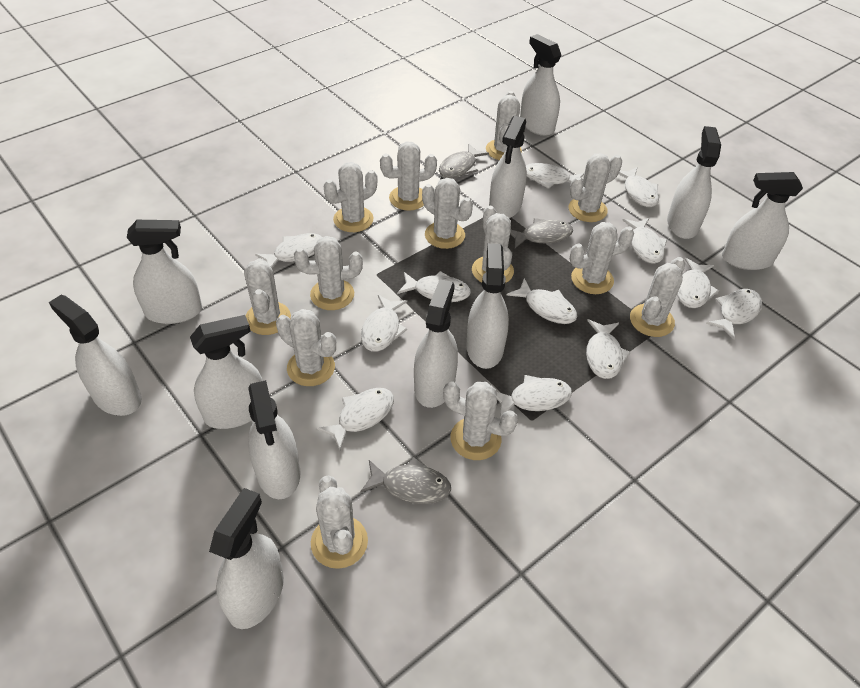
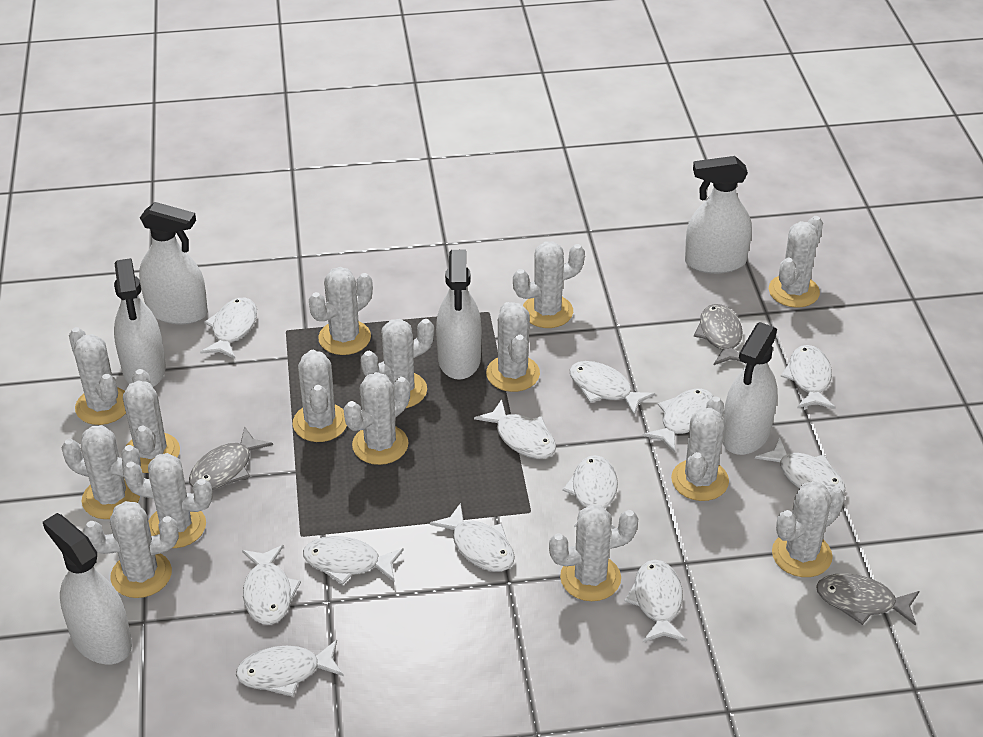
white cactus: [244,258,291,335] [276,309,336,386] [294,236,363,310] [311,476,368,569] [324,162,377,232] [380,141,437,211] [422,178,473,249] [443,381,518,460] [472,206,514,283] [486,91,522,160] [569,153,622,222] [570,222,634,294] [630,257,685,337] = 13 -> [62,425,141,519] [69,327,126,425] [83,501,179,598] [123,369,180,473] [123,453,213,548] [293,350,347,442] [309,267,373,355] [343,372,410,465] [361,319,434,408] [486,302,540,392] [513,242,585,328] [549,504,638,601] [671,396,729,501] [769,216,823,308] [772,481,845,577] = 15
white spray bottle: [49,295,142,416] [127,220,202,324] [190,315,262,429] [209,488,284,629] [248,380,300,499] [414,279,458,408] [466,243,509,369] [489,116,527,218] [520,34,561,136] [667,126,721,239] [722,172,803,270] = 11 -> [43,513,132,664] [114,258,166,387] [139,202,208,325] [436,250,482,380] [685,156,752,274] [722,322,777,455] = 6

